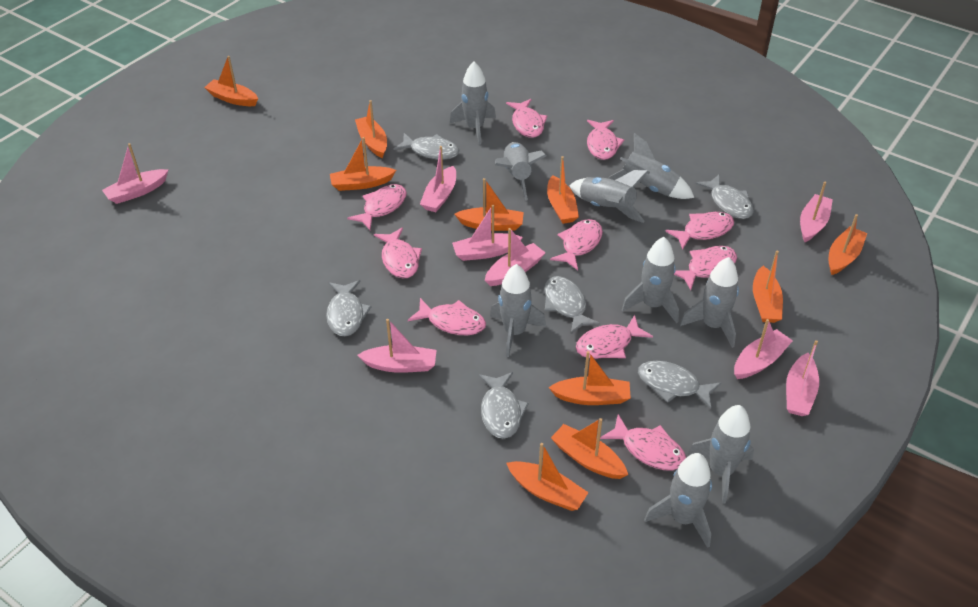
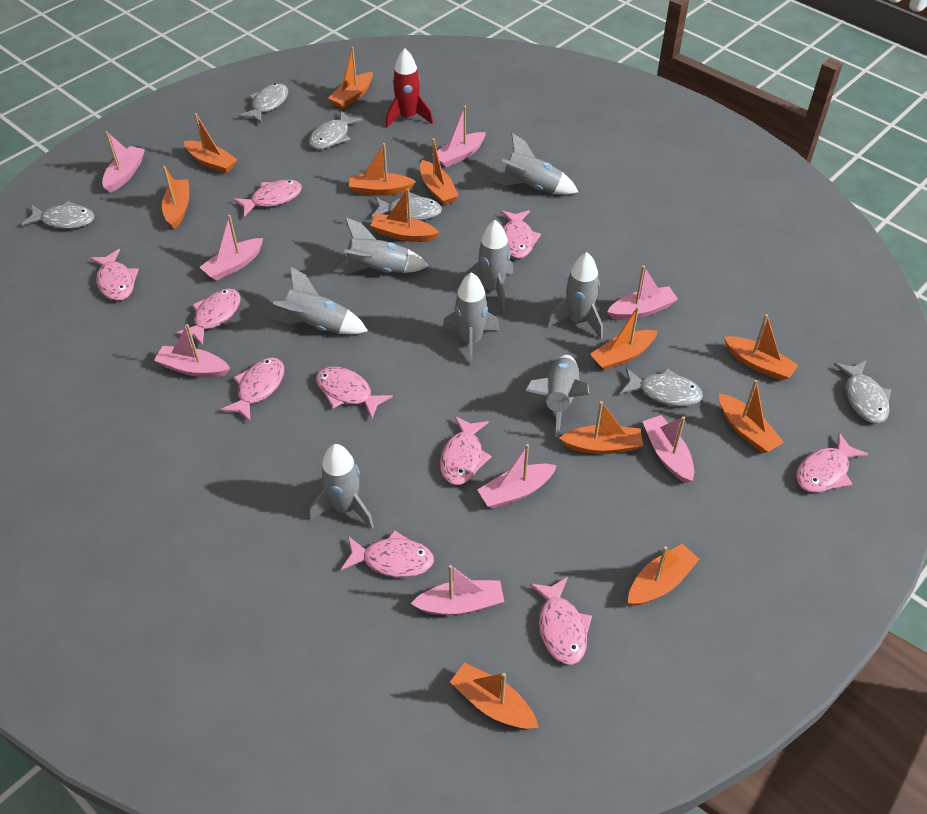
grey rocket: [450,62,496,145] [490,264,546,357] [495,142,546,201] [569,170,649,223] [609,133,695,199] [622,237,679,323] [644,453,712,548] [680,257,739,348] [687,405,754,503] = 9 -> [272,266,368,334] [309,444,374,528] [334,218,428,273] [442,272,500,366] [463,220,513,311] [491,133,578,195] [525,355,589,437] [547,252,603,339] = 8
orange boat: [204,56,258,106] [330,137,396,191] [355,100,387,158] [455,178,524,231] [506,443,589,511] [547,156,579,224] [548,351,631,405] [551,418,628,479] [753,251,783,323] [829,214,867,275] = 10 -> [162,166,189,229] [184,113,238,174] [328,47,373,109] [349,143,416,196] [370,189,439,242] [420,138,459,205] [450,662,539,729] [559,401,643,454] [590,306,657,370] [628,544,700,606] [719,380,784,453] [724,314,799,381] = 12
red rocket: none = 0 -> [386,48,433,128] = 1

